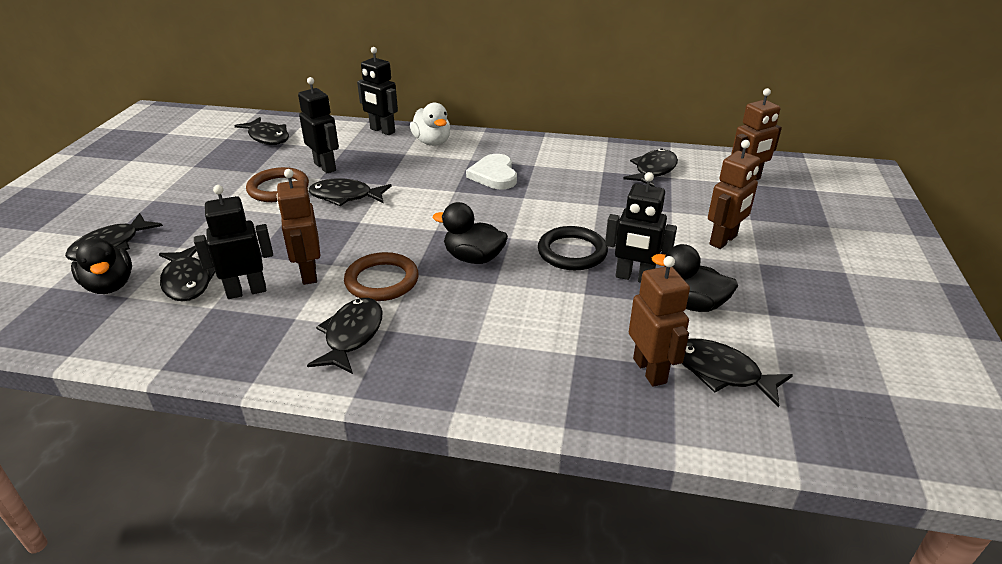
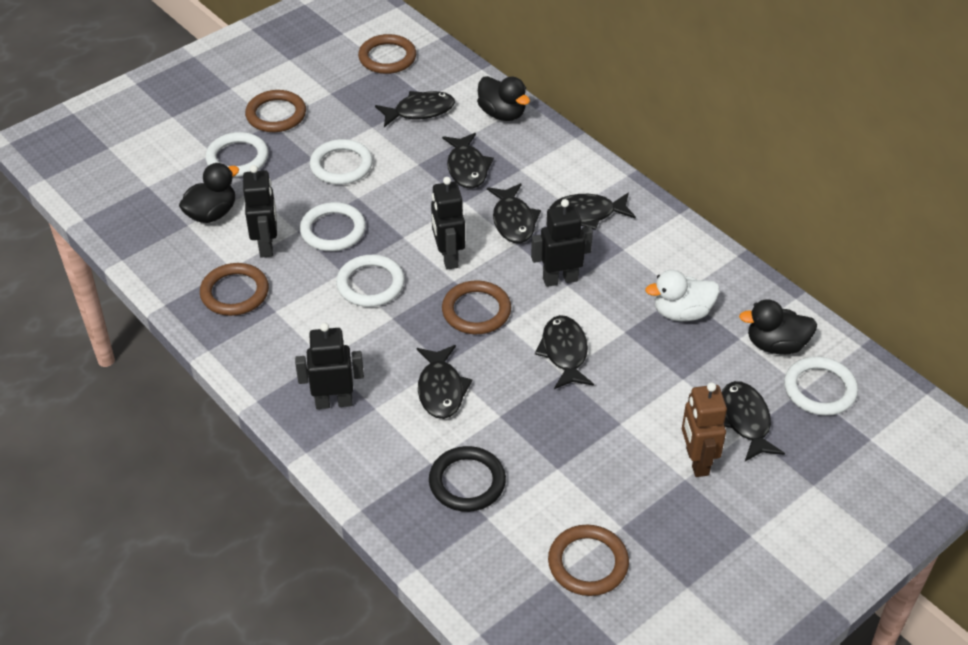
brown ring: [246,167,309,202] [344,252,419,301] = 2 -> [200,263,269,316] [245,90,306,132] [358,34,416,74] [442,280,511,334] [548,525,629,596] = 5
brown robot: [277,169,320,285] [629,256,690,387] [708,140,760,249] [731,88,782,180] = 4 -> [682,382,727,477] = 1
white heart: [466,154,517,189] = 1 -> none = 0
white ring: none = 0 -> [205,132,269,177] [300,202,366,251] [310,139,373,185] [336,255,405,307] [784,356,858,416] = 5

